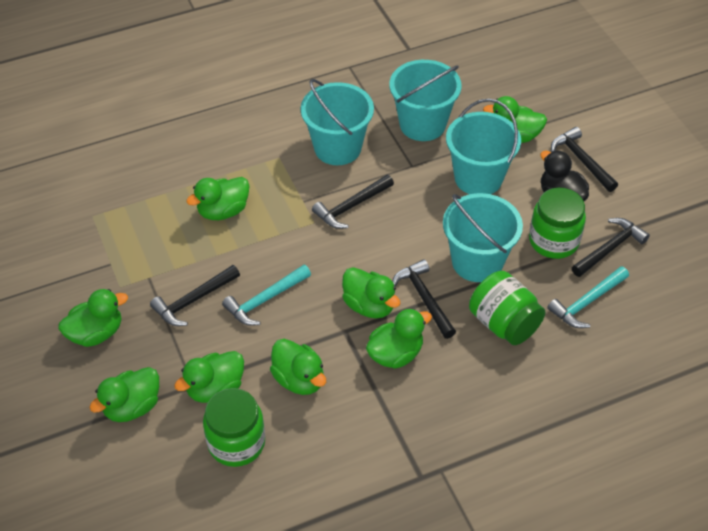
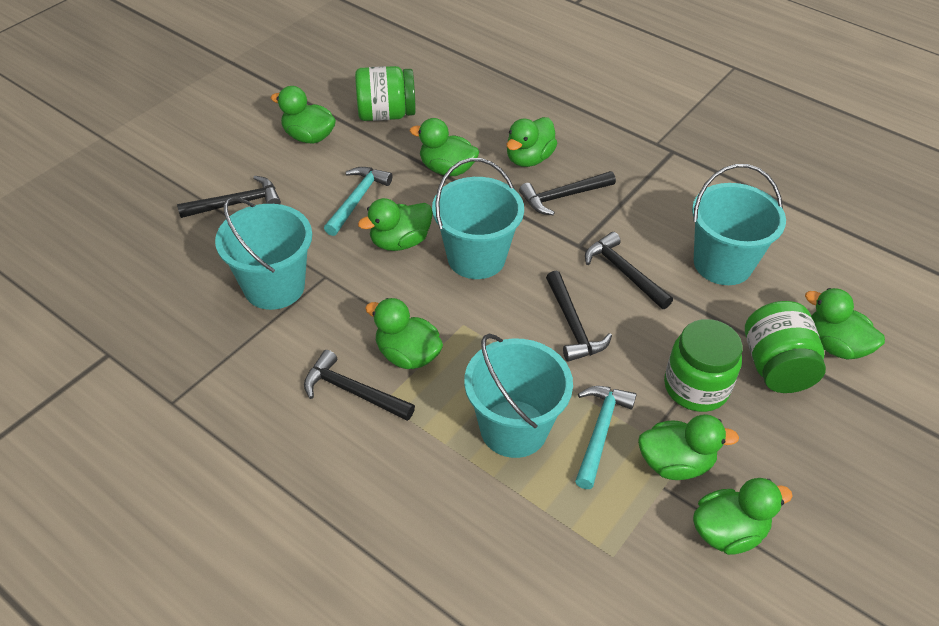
black duck: [540,150,589,201] = 1 -> none = 0

